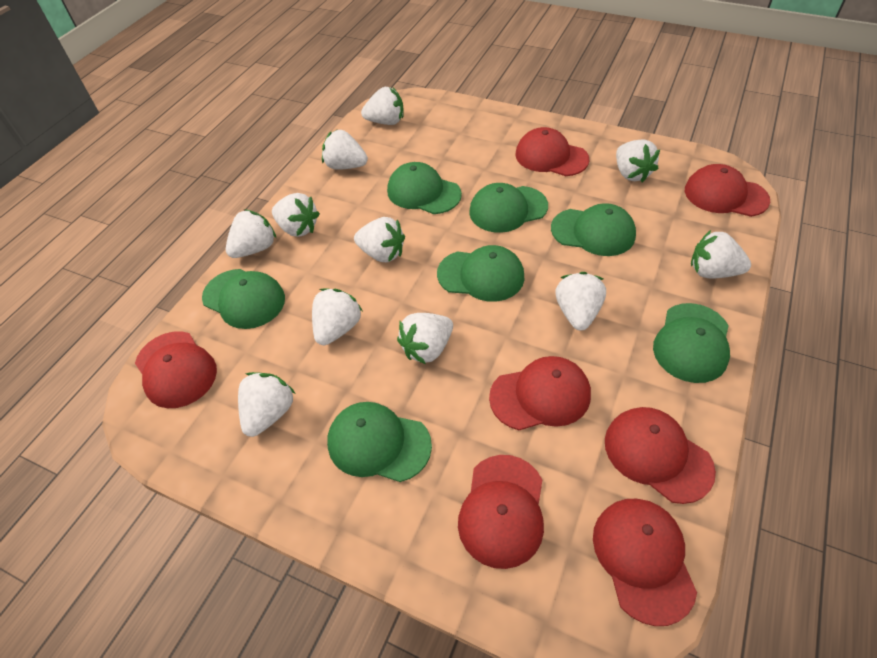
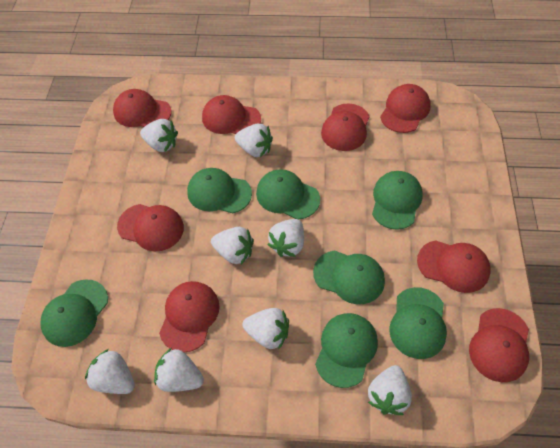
red cap: [135,331,217,408] [458,455,544,569] [489,356,591,430] [516,127,589,176] [593,499,697,626] [605,407,716,504] [685,164,770,217] = 7 -> [113,89,171,127] [117,204,184,252] [159,281,220,353] [202,95,261,134] [321,103,370,151] [380,84,431,133] [417,240,491,293] [469,308,529,382] = 8
white strawberry: [226,209,277,258] [238,372,296,437] [272,193,320,237] [312,288,363,345] [322,129,368,170] [354,217,405,262] [361,87,404,125] [397,313,453,364] [556,272,606,330] [616,139,660,183] [691,230,751,279] = 11 -> [85,349,135,394] [140,119,178,152] [154,348,204,392] [211,227,254,264] [235,124,273,157] [242,308,289,350] [268,219,304,257] [368,365,412,415] = 8

